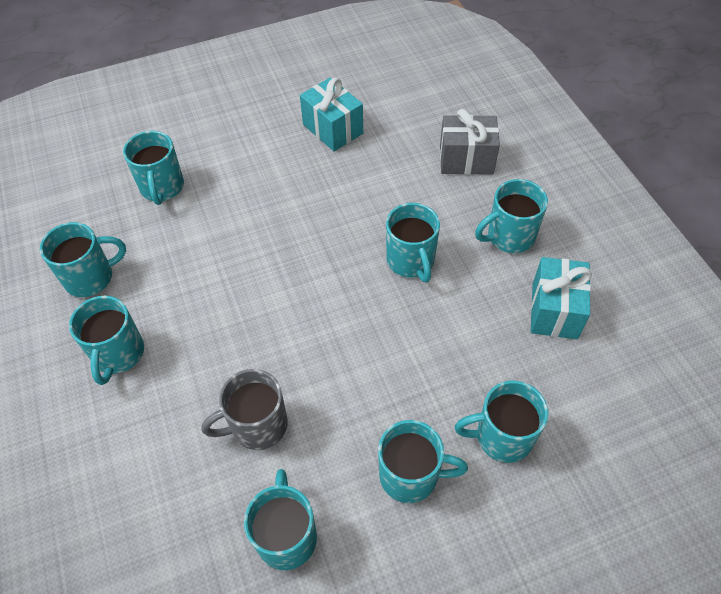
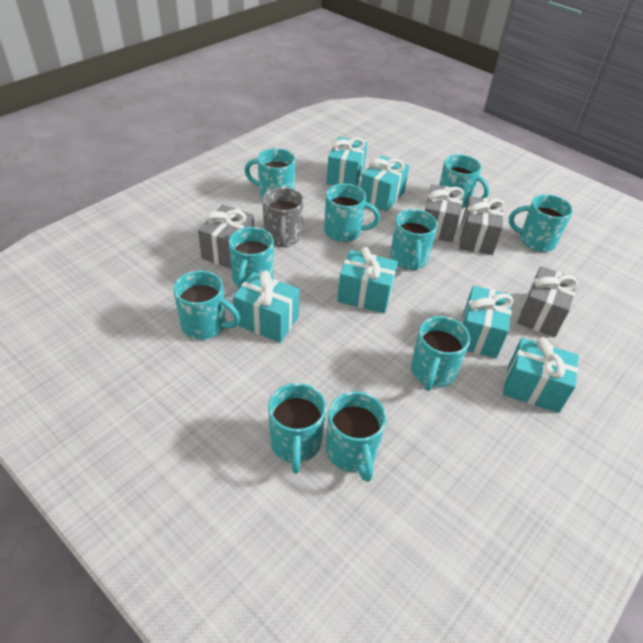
grey gift: [440,109,500,175] = 1 -> [198,205,254,269] [425,184,464,242] [459,196,504,255] [517,266,578,337] = 4
turquoise gift: [300,78,363,151] [531,257,592,339] = 2 -> [233,271,300,343] [326,137,367,186] [337,247,398,313] [361,156,409,212] [462,286,513,358] [503,337,579,413] = 6
turquoise mug: [40,222,126,297] [69,296,144,385] [123,131,184,205] [244,469,317,570] [378,420,468,503] [386,203,440,282] [455,381,549,463] [475,179,548,253] = 8 -> [173,270,240,340] [229,227,274,289] [244,148,296,199] [268,383,326,473] [324,184,380,242] [326,391,386,482] [390,209,438,271] [411,316,470,391] [439,154,489,208] [509,194,573,252] = 10

